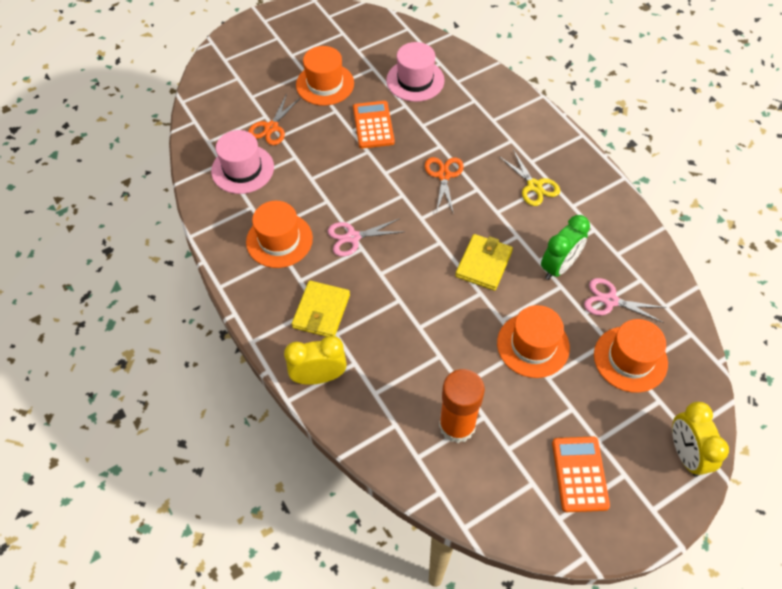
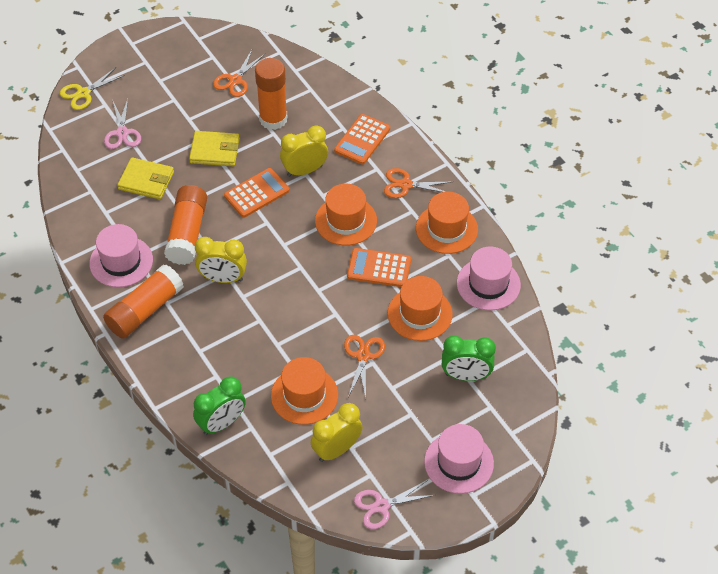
green clock: [541,215,590,280] = 1 -> [193,376,246,435] [442,335,496,381] = 2
orange calculator: [353,101,395,149] [552,436,610,512] = 2 -> [224,168,290,218] [334,114,390,165] [347,248,411,287] = 3
orange glue stick: [439,369,485,443] = 1 -> [103,264,184,339] [164,185,207,265] [255,58,288,130] = 3
orange scissors: [248,94,301,145] [425,157,464,214] = 2 -> [213,50,265,97] [344,335,385,398] [384,168,451,198] = 3
pink hat: [211,130,274,194] [386,42,445,102] = 2 -> [89,224,153,287] [424,424,494,494] [457,247,521,311] = 3
yellow clock: [284,336,347,385] [672,402,729,477] = 2 -> [195,237,247,283] [280,125,328,177] [311,403,363,462] = 3

